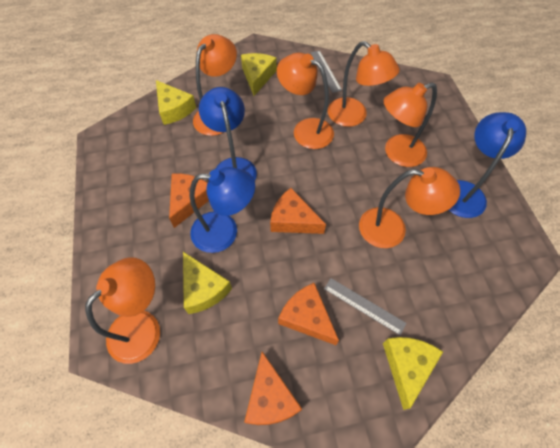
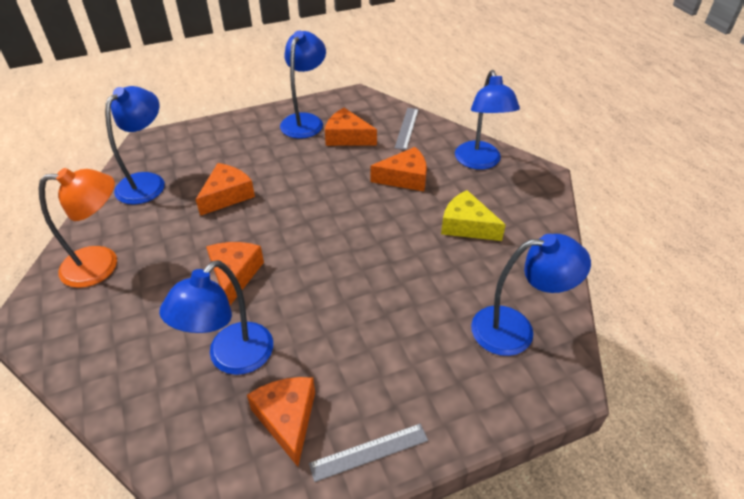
blue lamp: [189,167,255,253] [199,87,257,181] [449,112,526,218] = 3 -> [105,86,165,205] [159,260,273,375] [280,31,326,139] [455,70,520,169] [471,234,591,356] = 5
orange cheese: [169,173,209,228] [244,352,302,425] [270,188,326,234] [278,283,339,345] = 4 -> [195,163,255,216] [206,242,264,305] [247,377,315,467] [325,108,377,146] [370,147,427,191] = 5
orange lamp: [85,257,160,364] [193,34,237,136] [277,52,334,149] [328,41,400,127] [359,167,460,248] [384,83,437,167] = 6 -> [39,168,117,288] = 1
yellow cheese: [156,80,196,125] [183,252,232,314] [241,53,277,96] [383,337,443,410] = 4 -> [441,190,506,241] = 1

